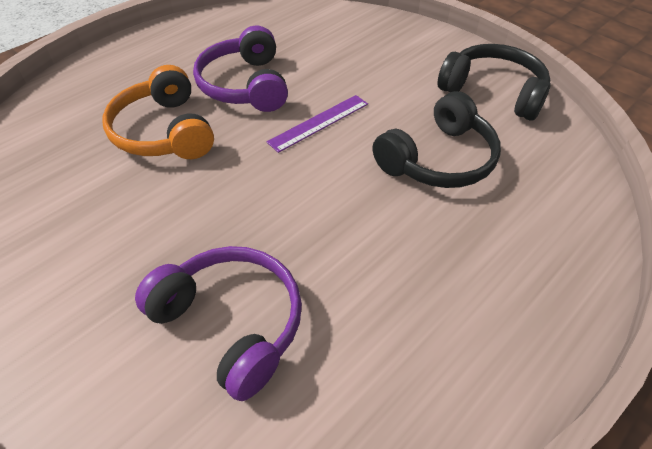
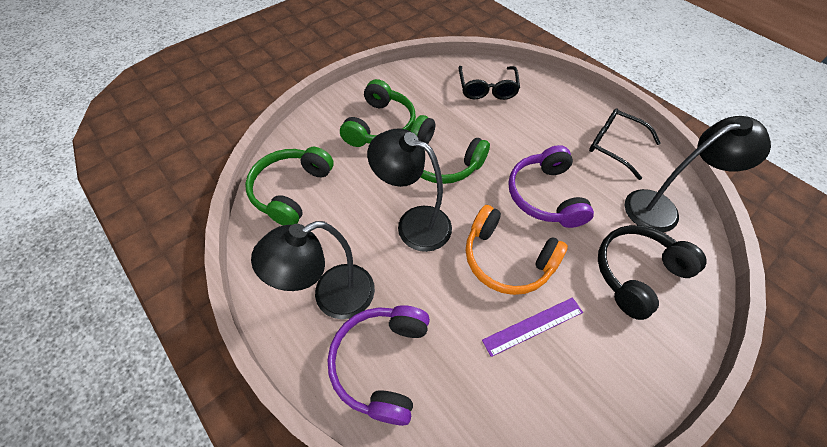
black glasses: none = 0 -> [459,66,520,100] [589,108,661,180] = 2
black headphones: [373,91,501,188] [438,44,550,121] = 2 -> [598,225,707,320] = 1
black lamp: none = 0 -> [251,221,375,319] [367,129,452,252] [625,116,771,232] = 3
green headphones: none = 0 -> [245,147,334,225] [340,79,416,147] [411,115,490,184] = 3

